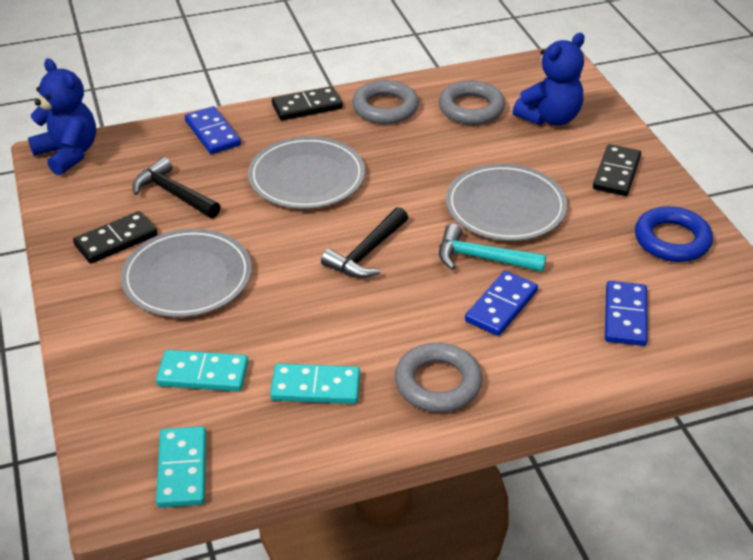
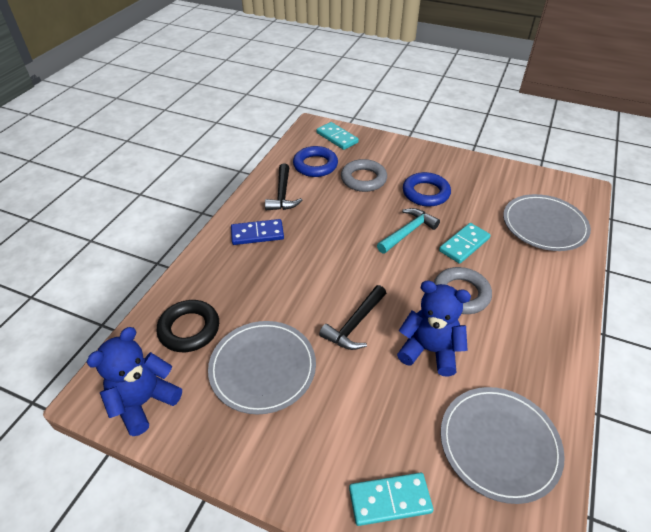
black domino: [73,211,158,264] [272,86,343,120] [593,144,641,196] = 3 -> none = 0
black ring: none = 0 -> [157,300,219,352] = 1
blue domino: [185,106,241,154] [465,271,538,336] [605,281,648,346] = 3 -> [231,219,284,245] = 1
blue ring: [635,206,713,262] = 1 -> [293,146,338,177] [403,172,451,206] = 2
grey ring: [352,80,419,124] [395,343,482,412] [439,81,505,125] = 3 -> [341,159,387,192] [434,267,492,314] = 2

